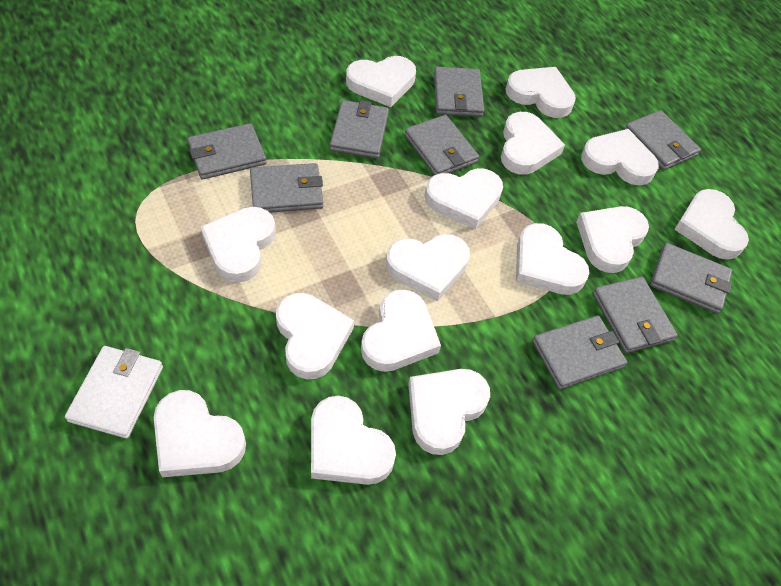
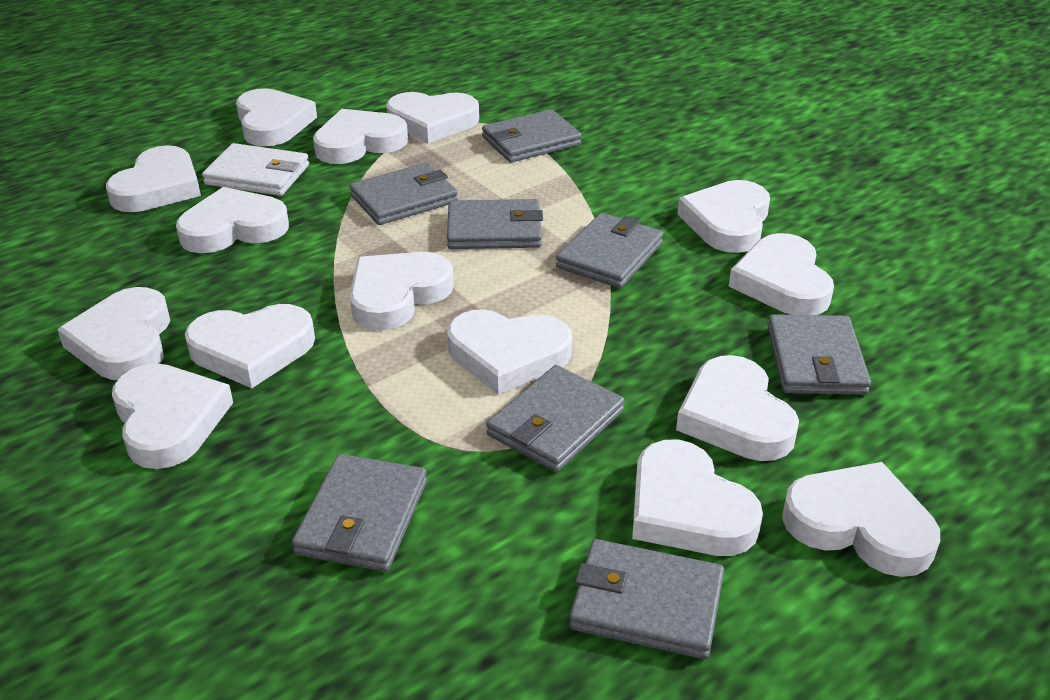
grey wallet: [187,123,266,180] [250,163,323,213] [330,100,389,159] [405,115,479,175] [434,67,484,117] [532,316,627,390] [593,277,678,353] [624,110,701,170] [650,243,732,314] = 9 -> [292,454,427,572] [350,163,458,225] [447,199,543,249] [482,109,582,163] [486,365,625,472] [556,213,663,288] [569,539,724,659] [768,314,871,395] = 8

